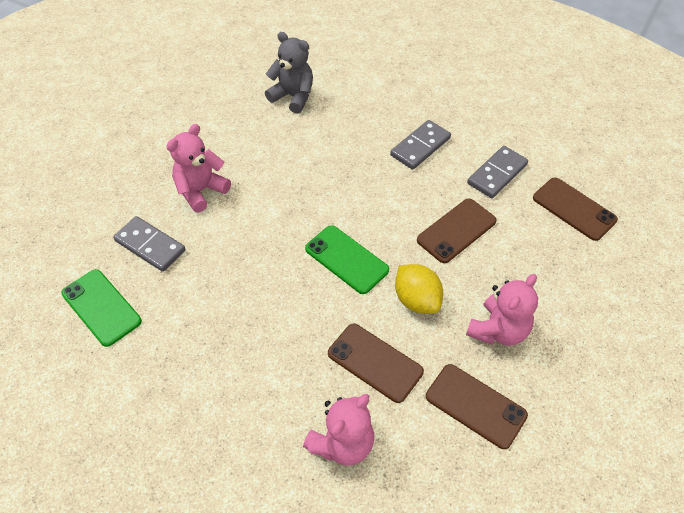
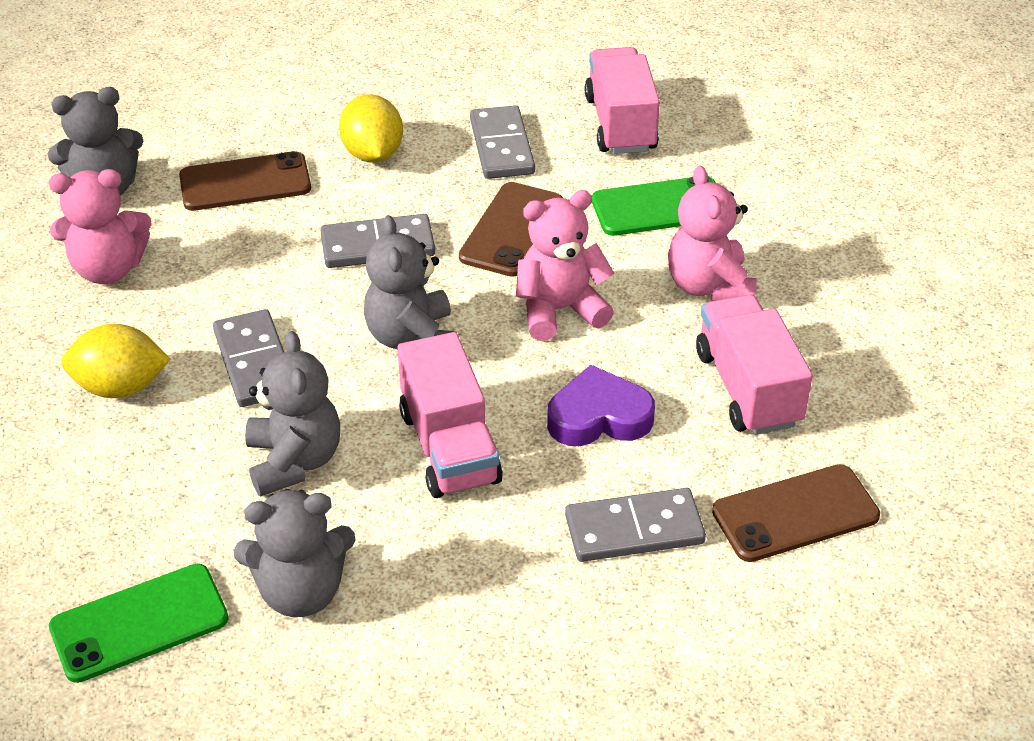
brown phone: [328,324,424,403] [417,199,497,263] [426,364,528,449] [533,178,618,241] = 4 -> [179,151,311,211] [459,182,563,277] [712,464,880,562] = 3
grey domino: [113,216,185,272] [390,120,451,170] [467,146,528,198] = 3 -> [213,309,284,407] [320,214,435,268] [470,105,535,179] [565,488,706,562] = 4
grey teddy bear: [265,32,313,114] = 1 -> [48,87,144,196] [234,489,355,617] [245,331,340,497] [364,215,455,349] = 4
pink truck: none = 0 -> [397,332,503,498] [585,47,660,154] [696,295,813,435] = 3
purple heart: none = 0 -> [547,365,655,446] = 1
yellow lemon: [395,264,443,314] = 1 -> [61,324,170,398] [339,94,403,163] = 2

